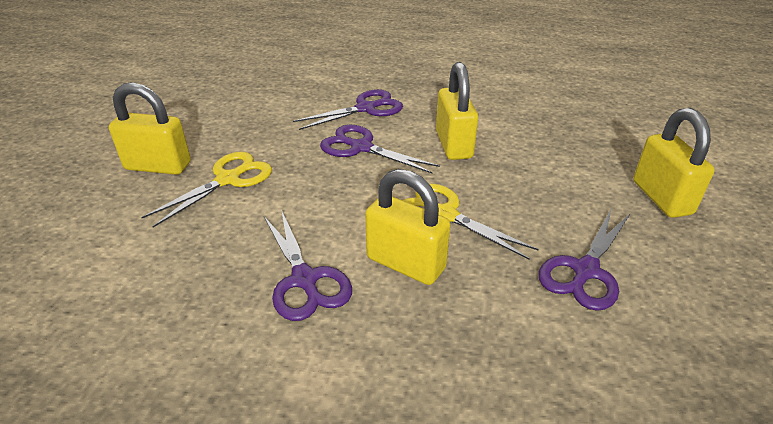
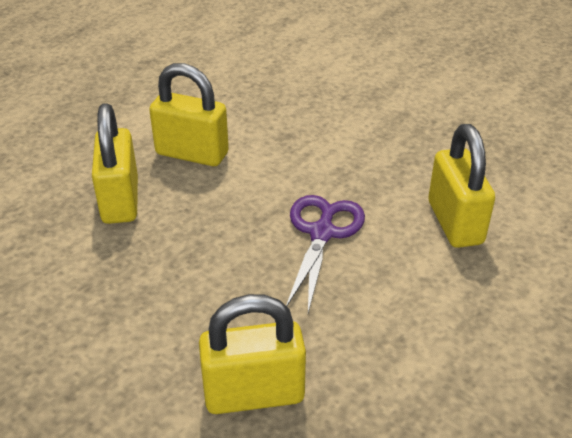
purple scissors: [264,209,352,321] [293,89,403,130] [320,125,440,173] [539,210,630,311] = 4 -> [286,195,365,313] = 1
yellow scissors: [141,152,272,227] [403,184,539,260] = 2 -> none = 0

